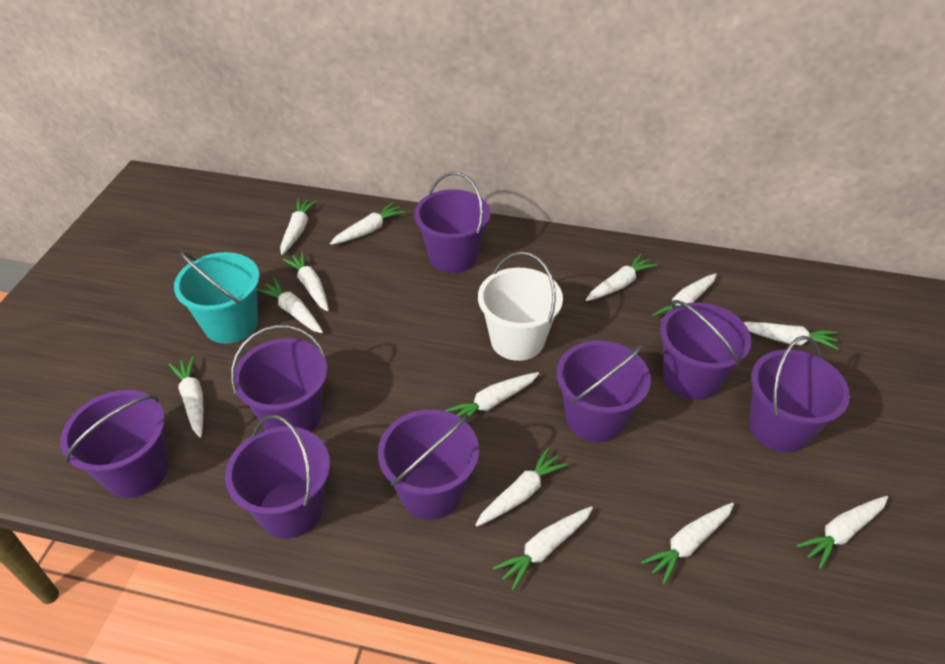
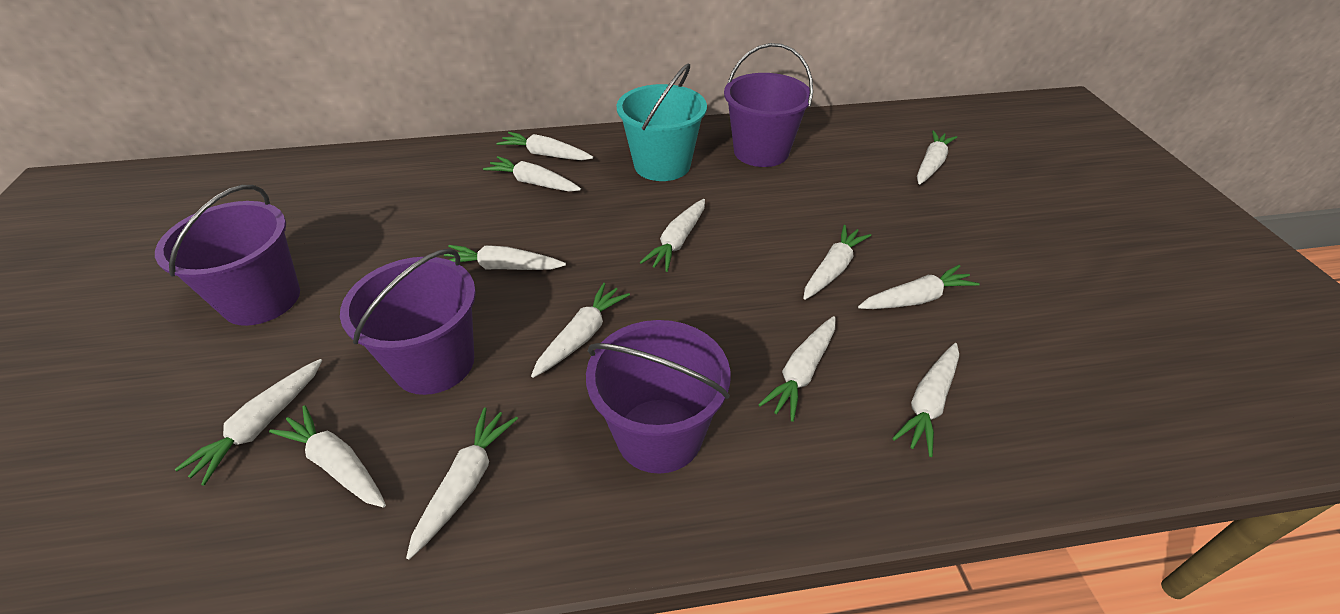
purple bucket: [60,390,169,498] [225,415,330,538] [231,325,328,432] [378,409,479,520] [414,172,491,273] [557,340,651,442] [660,300,751,400] [749,336,850,453] = 8 -> [155,185,300,326] [340,249,476,395] [586,320,731,474] [724,43,813,167] = 4
white bucket: [478,252,563,361] = 1 -> none = 0

